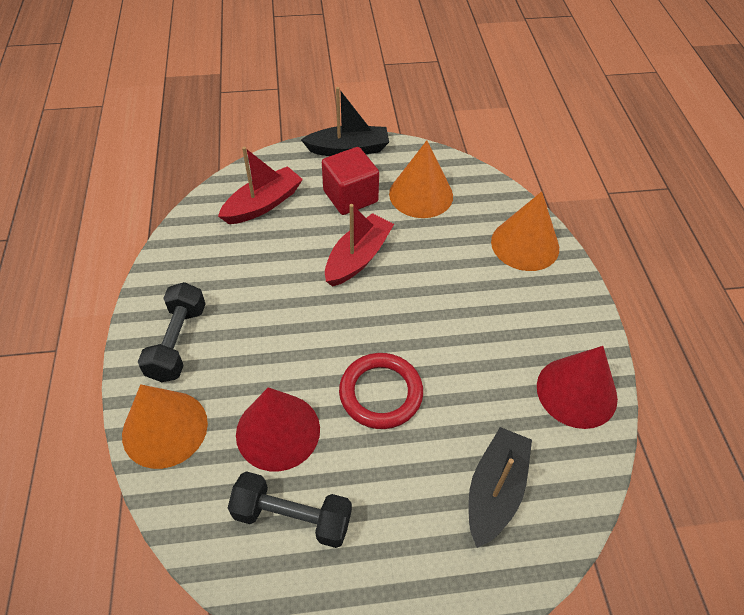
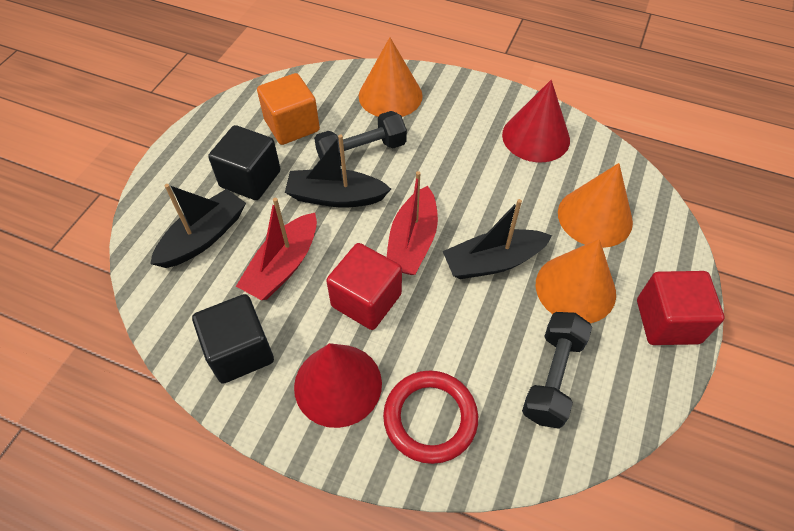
black boat: [301,87,389,156] [469,427,532,548] = 2 -> [150,184,246,268] [285,134,391,207] [443,199,552,279] = 3
black cube: none = 0 -> [192,294,274,384] [208,125,281,200] = 2
orange cube: none = 0 -> [257,73,320,145] = 1
red cube: [322,147,379,215] = 1 -> [326,243,402,330] [637,271,724,345] = 2

